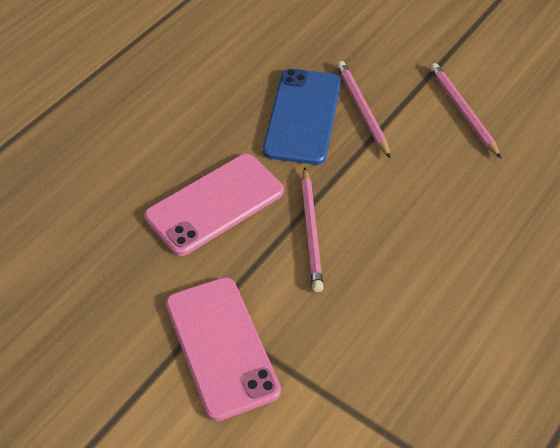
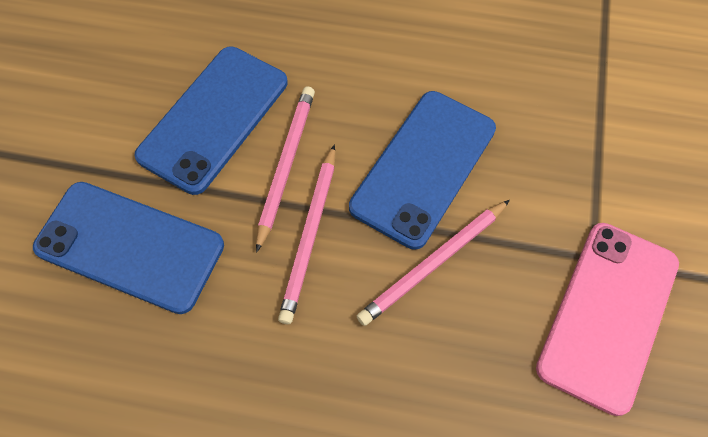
blue phone: [263,69,341,165] = 1 -> [33,182,224,314] [134,47,288,195] [349,91,496,250] = 3
pink phone: [144,154,284,256] [166,277,281,421] = 2 -> [536,223,679,416] = 1

